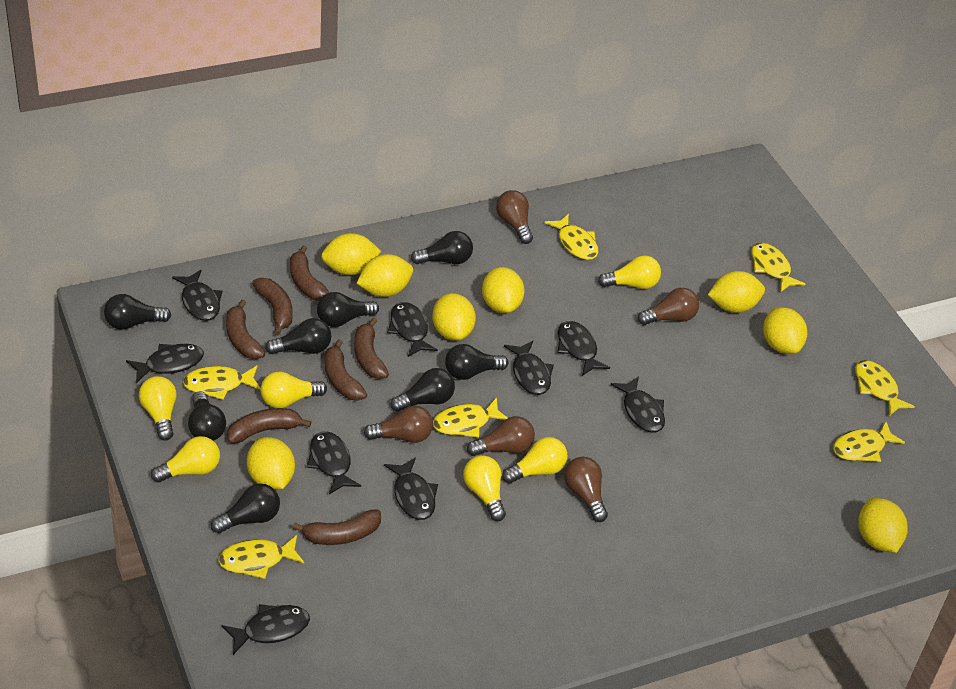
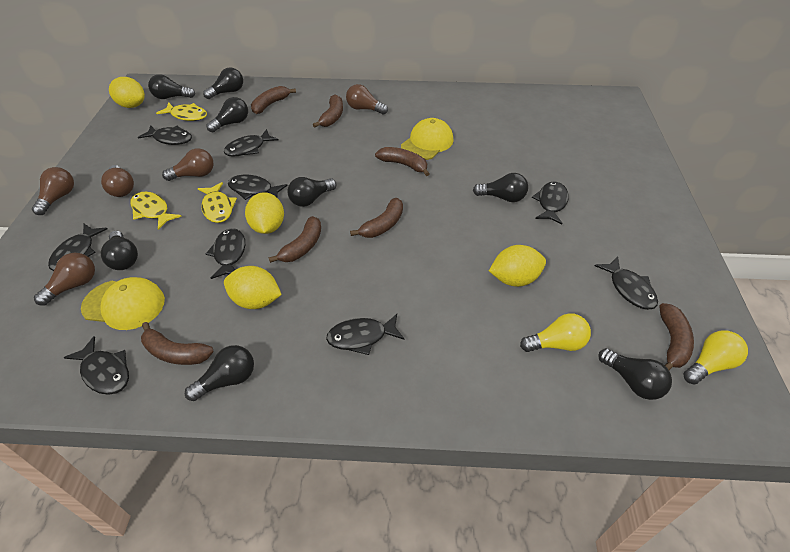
yellow cap: none = 0 -> [81,277,165,330] [401,118,453,160] = 2
yellow fish: [183,365,261,400] [218,535,304,579] [433,397,508,437] [544,214,598,260] [751,243,805,292] [833,422,905,462] [855,360,915,416] = 7 -> [131,192,182,230] [156,103,207,121] [198,182,237,223] = 3
yellow lemon: [247,437,295,489] [321,233,381,275] [356,254,413,297] [432,293,476,341] [482,267,525,313] [708,271,765,313] [763,307,807,354] [858,498,908,553] = 8 -> [109,77,145,108] [224,266,282,309] [245,192,284,234] [489,245,546,287] = 4
yellow light bulb: [139,376,177,441] [151,436,220,483] [261,372,327,408] [463,455,506,521] [502,437,568,484] [598,255,661,289] = 6 -> [520,313,591,352] [683,331,748,385] = 2

